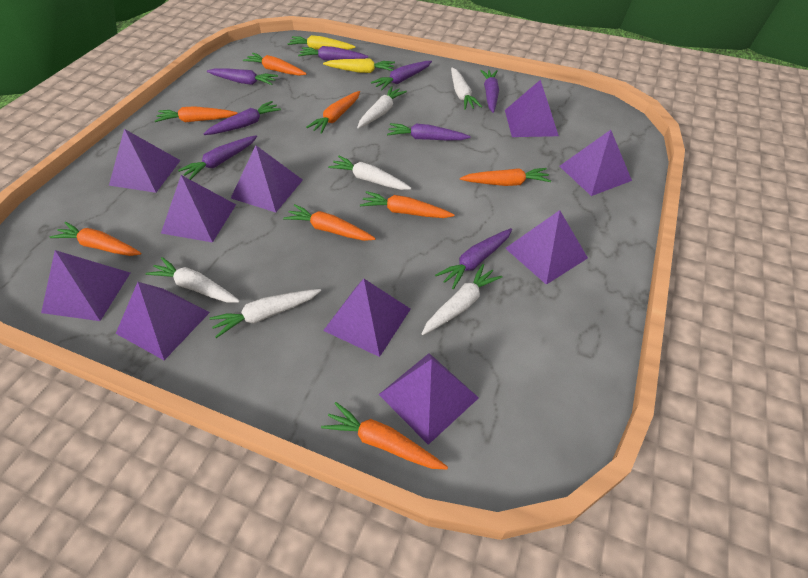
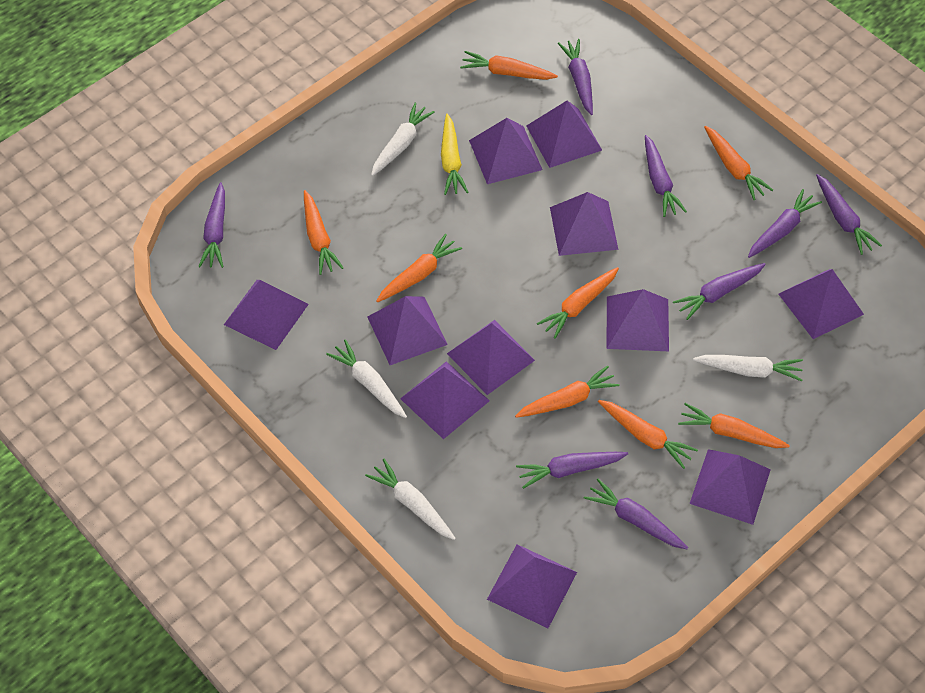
purple pyramid: [41,250,130,321] [109,129,181,193] [116,282,210,360] [161,175,236,243] [231,146,303,212] [323,279,411,357] [378,353,479,445] [505,80,559,137] [505,210,588,285] [560,130,632,196] = 10 -> [224,280,309,350] [367,296,448,365] [400,361,490,439] [447,320,535,395] [469,118,542,184] [487,544,577,628] [526,100,602,168] [550,192,618,256] [606,289,669,351] [689,449,771,525] [779,269,864,339] = 11
white carrot: [145,257,240,303] [209,289,321,338] [328,156,411,190] [357,86,407,128] [422,264,503,335] [451,68,482,110] = 6 -> [326,339,407,418] [365,459,456,540] [371,102,435,176] [693,355,803,381] = 4
yellow carrot: [287,35,355,50] [323,59,395,73] = 2 -> [441,114,468,195] = 1

